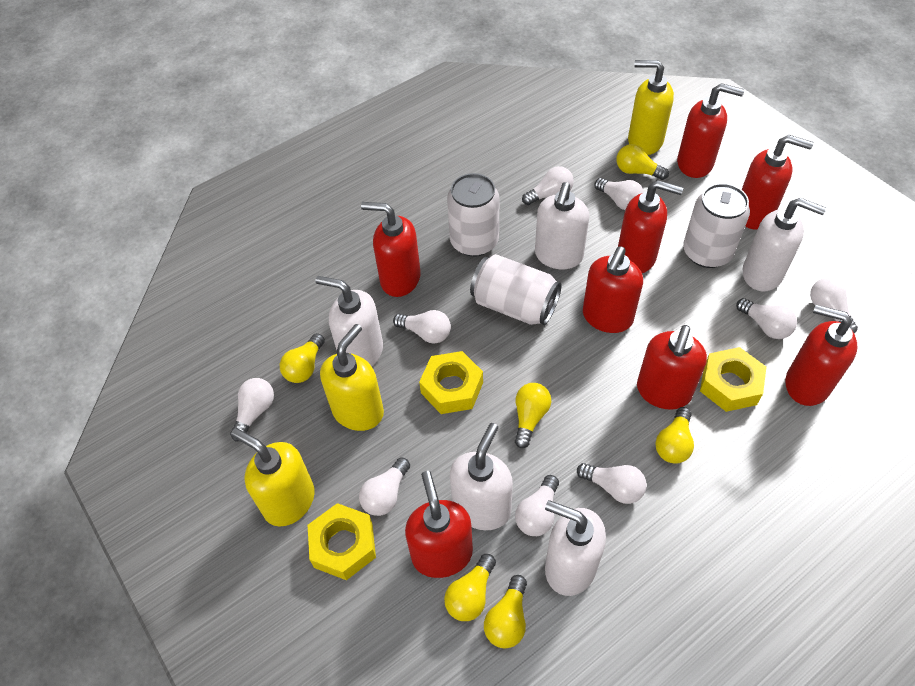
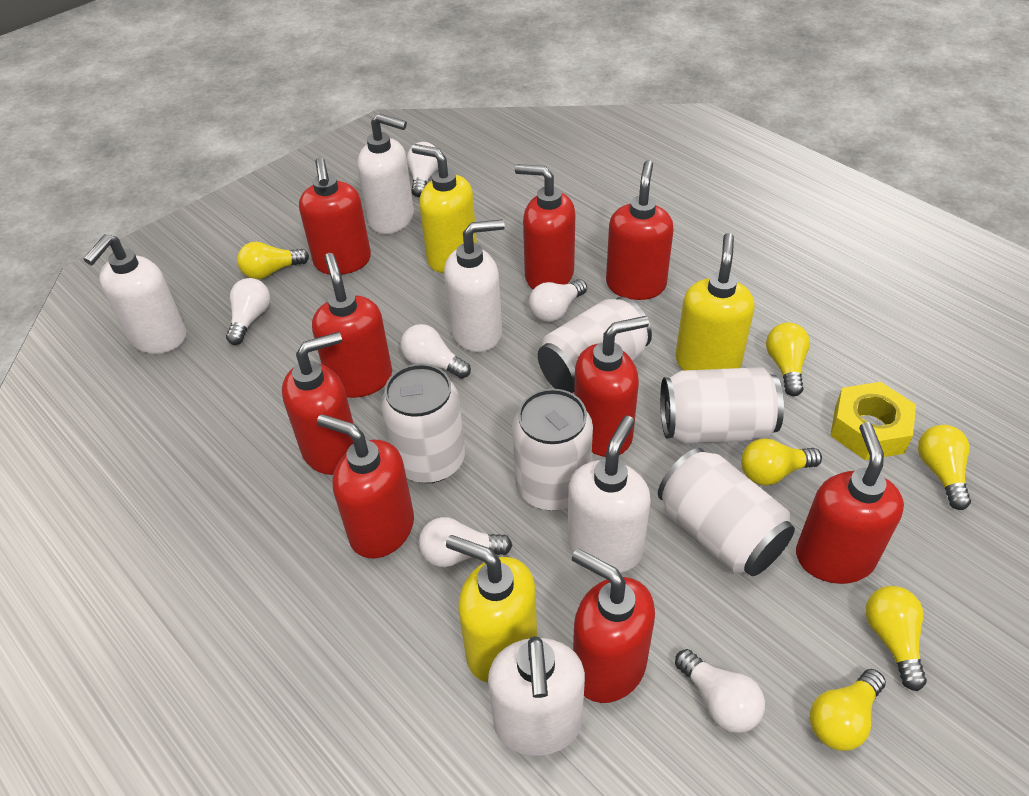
red soap dispenser: [361,202,421,297] [405,471,473,578] [583,247,643,333] [618,180,683,273] [637,325,707,410] [677,83,745,178] [742,135,814,230] [786,305,858,406] = 8 -> [282,332,354,475] [299,158,371,275] [312,253,392,398] [317,414,414,559] [515,164,575,289] [572,548,655,703] [574,316,649,457] [606,160,674,300] [796,422,904,584] = 9
white can: [447,173,499,257] [470,254,562,325] [683,183,750,268] = 3 -> [381,364,465,483] [512,389,593,511] [538,297,652,394] [658,448,795,576] [660,367,784,444] = 5
white light bulb: [230,378,274,441] [359,457,410,516] [393,310,451,344] [515,475,559,536] [522,166,574,205] [577,463,647,504] [594,178,644,210] [736,298,797,339] [810,277,858,334] = 9 -> [226,278,270,345] [400,324,471,379] [407,142,438,197] [419,517,512,567] [529,279,587,322] [675,649,765,733] = 6
yellow nut: [308,503,376,580] [419,351,483,414] [700,347,766,412] = 3 -> [830,382,916,460] = 1

